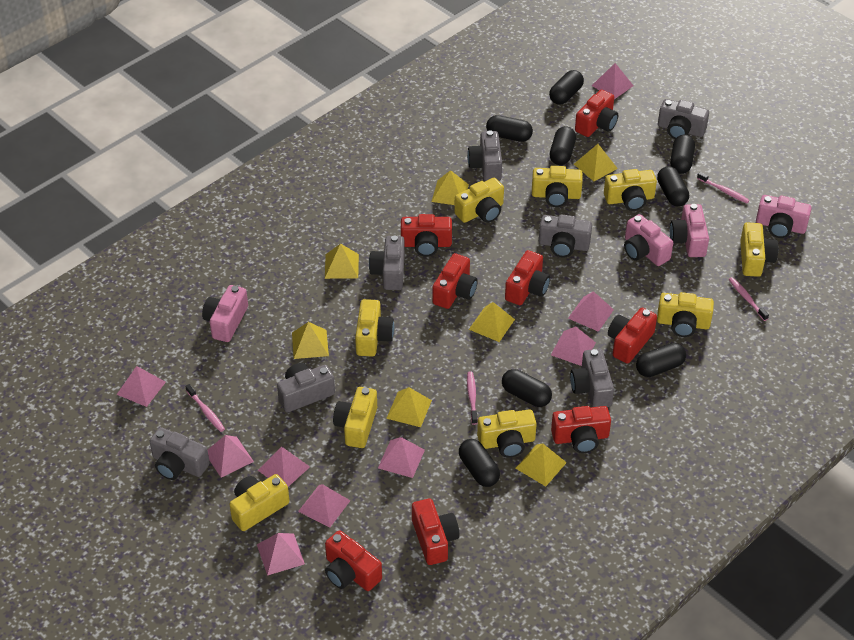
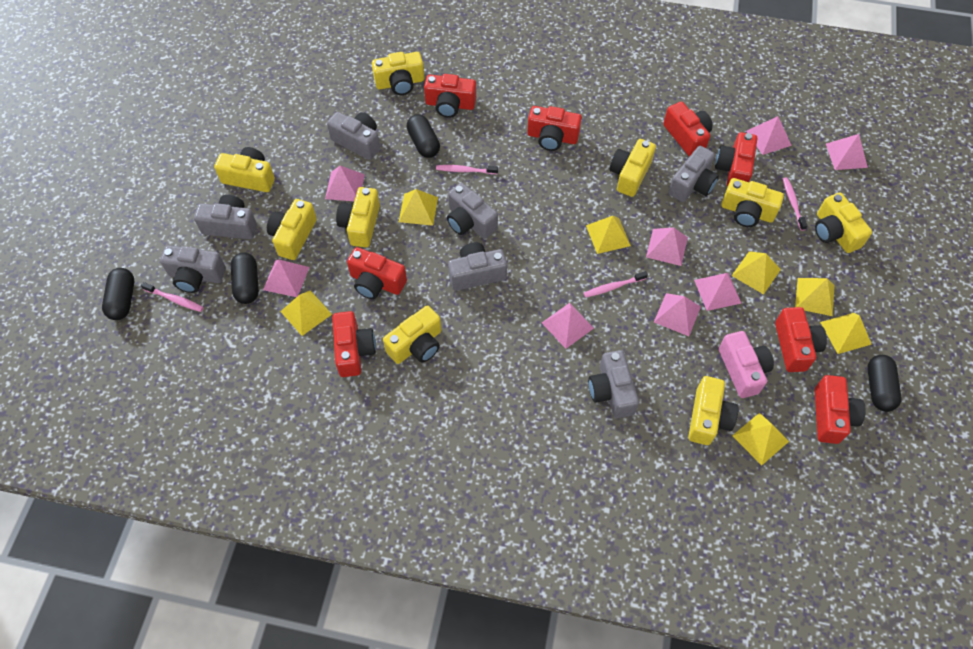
black capsule: [459,439,500,487] [486,115,533,142] [502,369,552,407] [549,70,584,104] [550,126,576,165] [636,343,686,377] [657,166,689,206] [670,135,695,174] = 8 -> [102,268,134,320] [231,252,259,304] [406,114,440,158] [867,355,902,412] = 4
pink camera: [202,285,248,342] [624,214,673,266] [670,204,709,257] [756,195,812,238] = 4 -> [719,331,774,398] = 1
pink pyramid: [116,366,166,407] [208,435,254,478] [257,533,305,576] [258,447,310,487] [298,484,350,527] [378,437,425,478] [551,326,596,366] [568,291,614,332] [592,63,634,99] = 9 -> [263,259,309,297] [325,166,365,201] [542,303,594,349] [646,227,688,266] [654,293,701,336] [694,273,741,311] [746,116,792,155] [826,134,868,170] = 8

